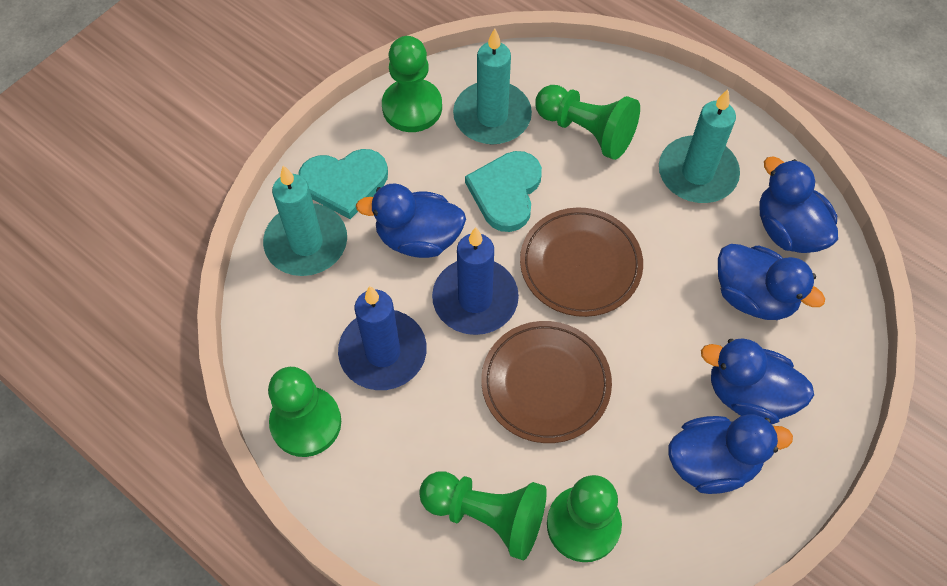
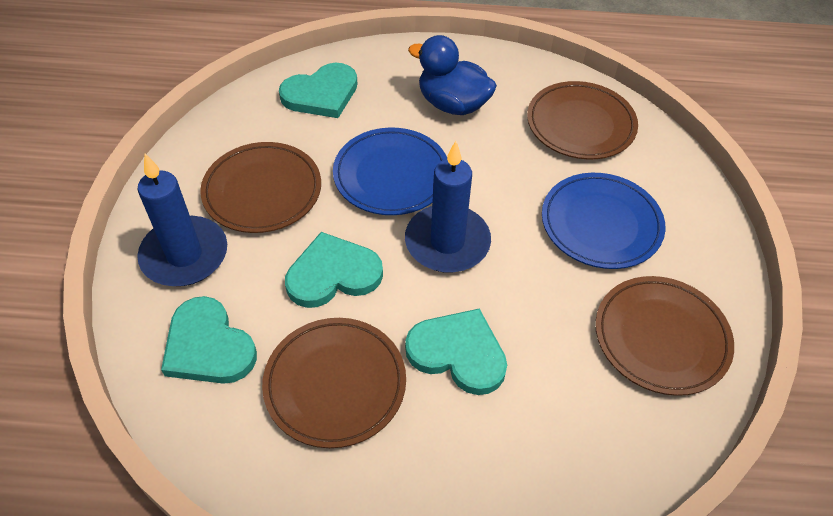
blue duck: [356,183,466,258] [669,414,793,494] [701,338,814,424] [718,244,825,320] [759,156,838,253] = 5 -> [408,35,497,115] = 1
blue plate: none = 0 -> [333,127,447,215] [542,173,665,269] = 2
brown plate: [481,321,612,443] [520,207,643,317] = 2 -> [200,142,321,233] [262,318,406,448] [527,81,638,159] [595,276,734,396] = 4
green pawn: [268,367,341,457] [382,36,442,132] [419,471,547,560] [535,85,640,160] [547,475,622,562] = 5 -> none = 0
turquoise candle: [263,165,347,276] [453,28,532,144] [659,89,740,203] = 3 -> none = 0
turquoise heart: [298,149,388,219] [465,151,542,232] = 2 -> [161,296,257,384] [279,63,358,118] [285,232,383,308] [405,308,507,395] = 4

